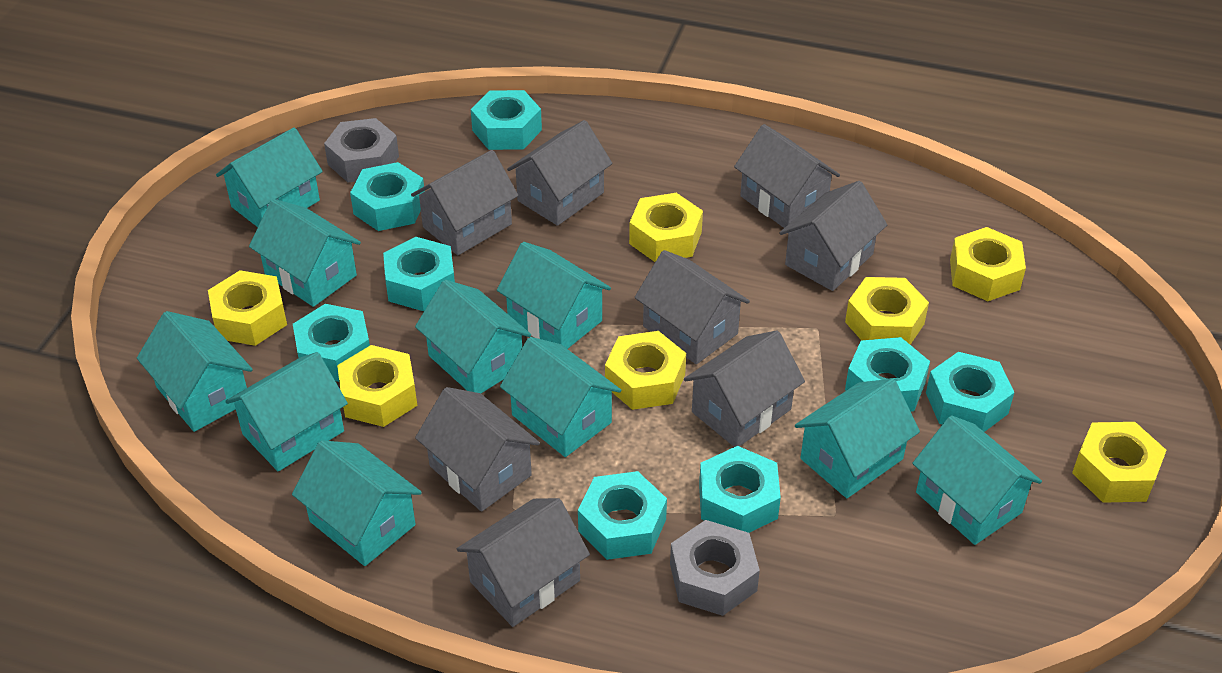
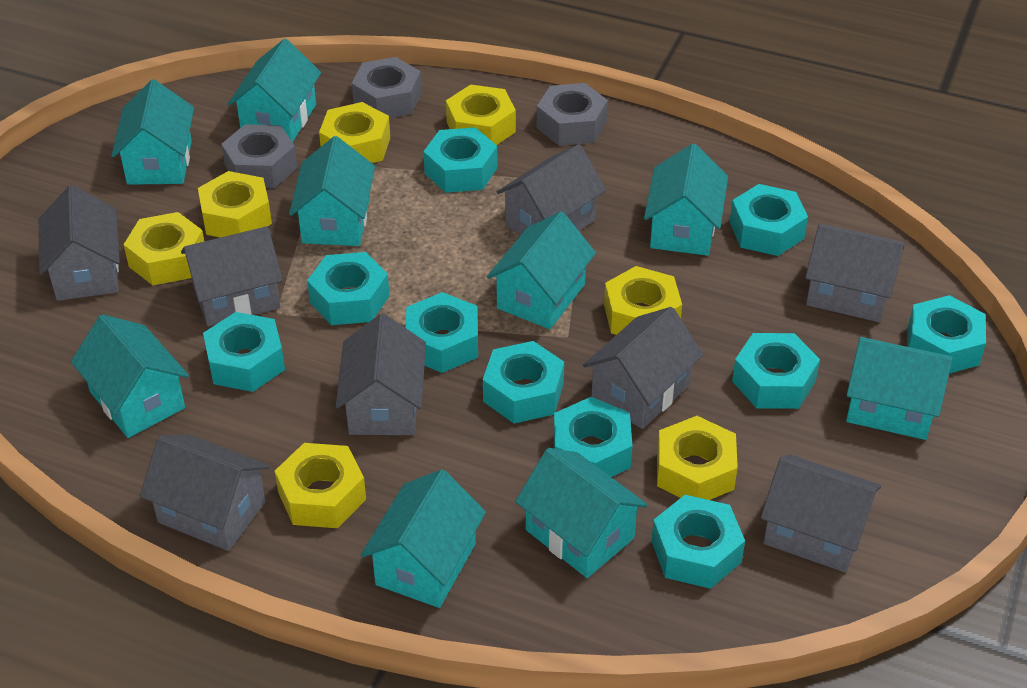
grey nut: [324,118,399,182] [670,520,760,616] = 2 -> [221,124,298,188] [352,57,421,118] [537,83,608,146] = 3
turquoise house: [137,311,253,432] [216,128,323,227] [225,352,348,471] [249,199,361,307] [292,440,422,566] [415,280,531,393] [497,242,611,349] [500,337,621,457] [795,378,920,498] [912,415,1042,545] = 10 -> [71,314,189,438] [111,80,194,185] [228,39,321,142] [289,136,375,246] [361,469,486,608] [487,211,596,329] [515,448,648,578] [644,144,728,256] [846,337,953,440] = 9
turquoise nut: [293,304,370,382] [350,162,425,231] [383,237,455,311] [471,90,542,150] [578,471,667,560] [699,446,781,533] [845,337,930,412] [926,352,1014,432] = 8 -> [203,312,285,392] [307,252,389,325] [406,292,478,373] [423,127,497,193] [483,341,564,423] [554,397,632,477] [651,495,745,589] [730,184,808,256] [732,333,820,409] [907,295,986,373] = 10

